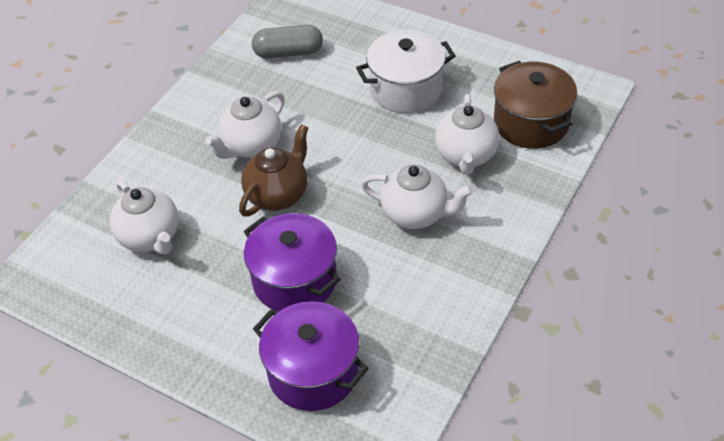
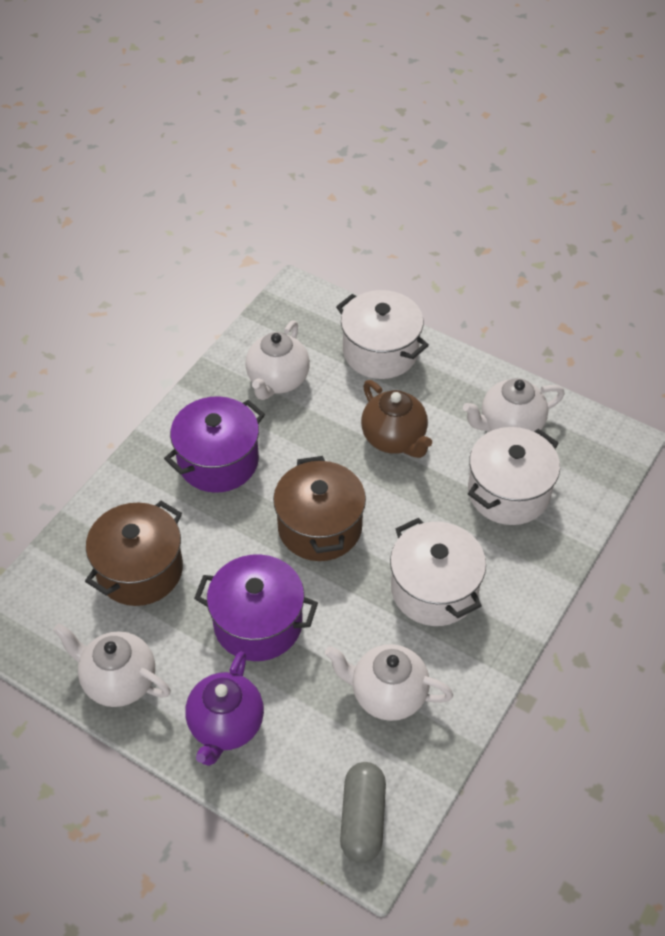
brown pot: [494,61,577,149] = 1 -> [85,501,183,606] [273,456,366,561] = 2
purple teapot: none = 0 -> [185,651,264,766] = 1
white pot: [356,30,456,113] = 1 -> [336,290,429,379] [390,518,486,626] [468,427,560,525] = 3

